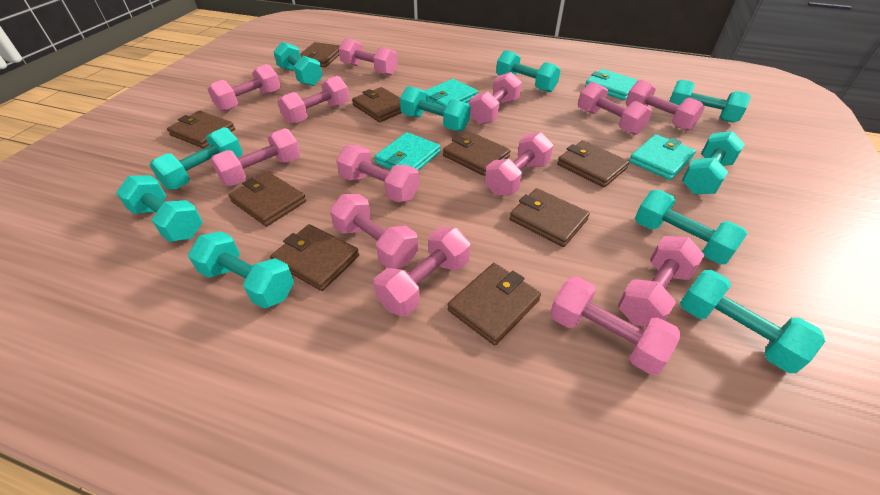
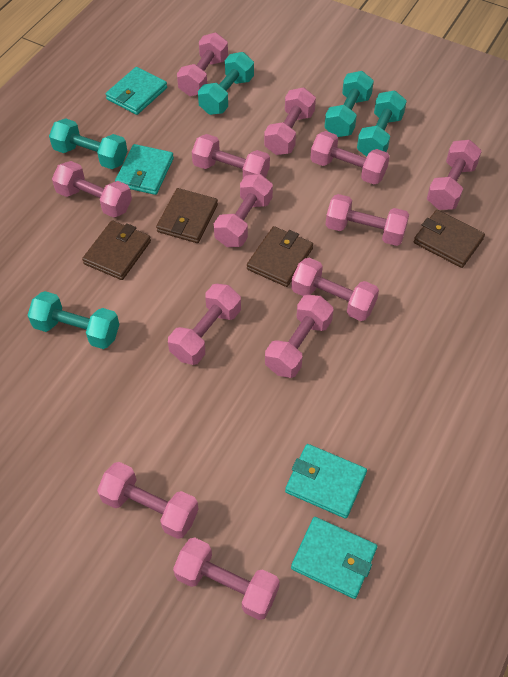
brown wallet: [167,111,235,148] [229,172,306,226] [270,224,359,291] [300,42,340,67] [352,87,402,122] [443,131,510,176] [448,263,541,346] [509,188,590,247] [557,140,629,188] = 9 -> [82,220,151,280] [156,188,218,243] [247,226,313,287] [414,210,485,268] = 4
turquoise dumbbell: [116,175,203,242] [149,127,243,190] [188,231,294,309] [273,42,323,86] [400,86,471,131] [496,50,561,92] [635,190,748,264] [669,79,751,123] [680,270,825,373] [682,131,745,194] = 10 -> [27,291,119,349] [49,118,127,169] [198,52,254,115] [324,71,374,137] [357,90,407,157] = 5

